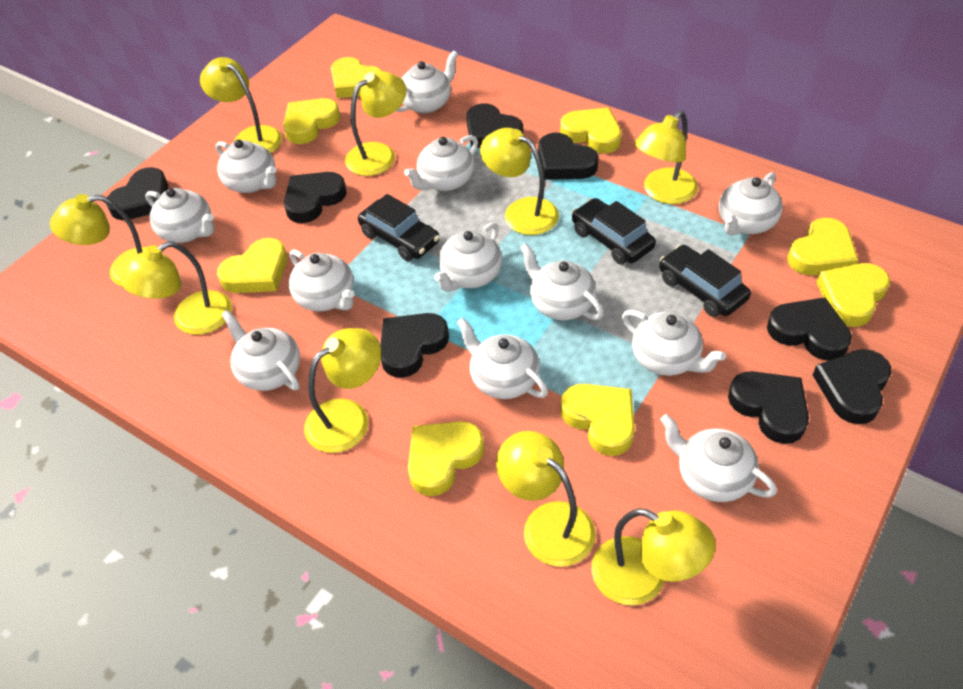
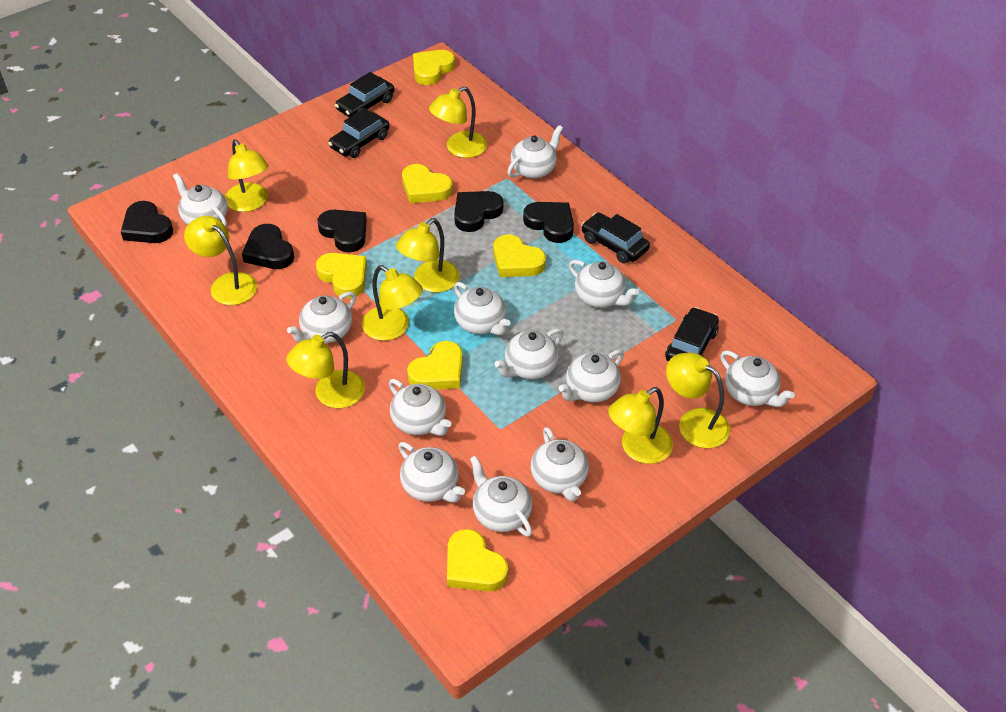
black car: [358,194,440,261] [572,198,656,265] [659,245,751,317] = 3 -> [328,108,390,158] [335,72,394,117] [581,212,650,263] [665,307,719,362] = 4
black heart: [106,167,169,220] [284,172,347,223] [380,313,449,378] [466,103,523,148] [538,133,599,180] [728,371,809,444] [767,297,852,361] [813,349,891,424] = 8 -> [121,201,173,243] [242,224,294,269] [318,210,367,253] [454,191,503,232] [523,202,574,243] = 5
yellow heart: [217,238,287,293] [283,98,340,144] [331,57,382,98] [408,421,484,496] [560,108,622,153] [561,384,635,456] [787,218,858,275] [816,263,890,327] = 8 -> [316,253,367,298] [402,164,452,203] [407,341,463,390] [413,50,455,85] [447,529,508,592] [493,234,546,277] = 6
yellow lamp: [50,194,147,286] [119,241,232,335] [200,57,282,153] [304,328,381,453] [345,71,406,176] [480,128,559,235] [496,431,596,567] [591,508,716,605] [635,111,698,204] = 9 -> [184,216,257,305] [225,139,269,212] [287,332,365,408] [362,265,423,341] [396,218,460,293] [429,87,487,158] [608,387,673,464] [666,353,730,448] = 8

